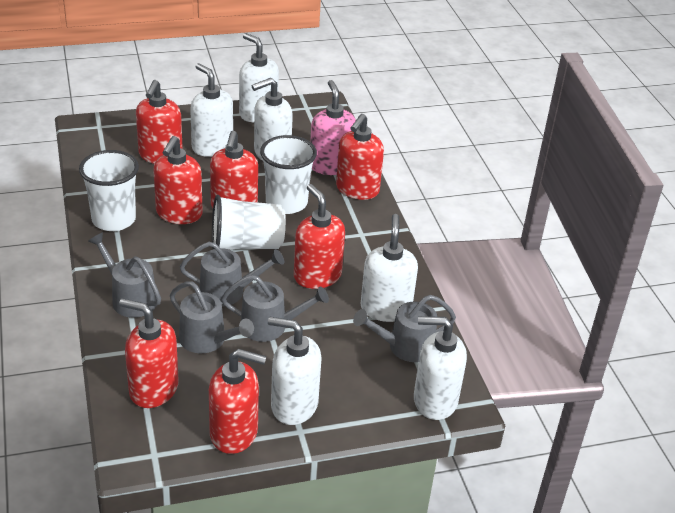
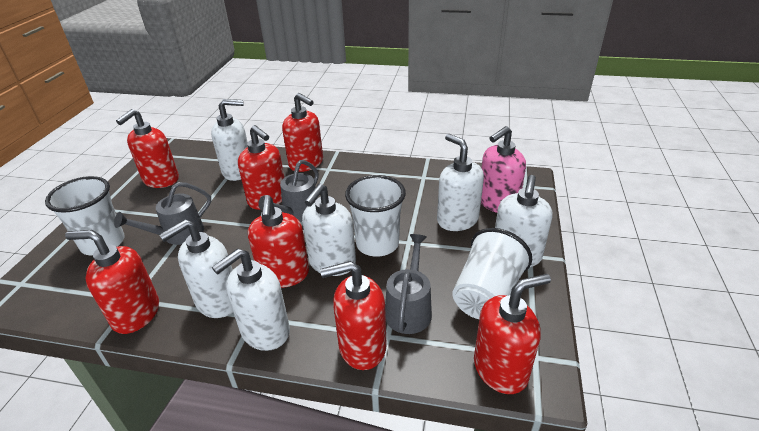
grey watering can: [88,233,161,318] [170,282,254,353] [180,242,284,306] [221,275,329,342] [353,295,456,362] = 5 -> [114,182,211,245] [258,160,319,222] [385,234,432,334] = 3

